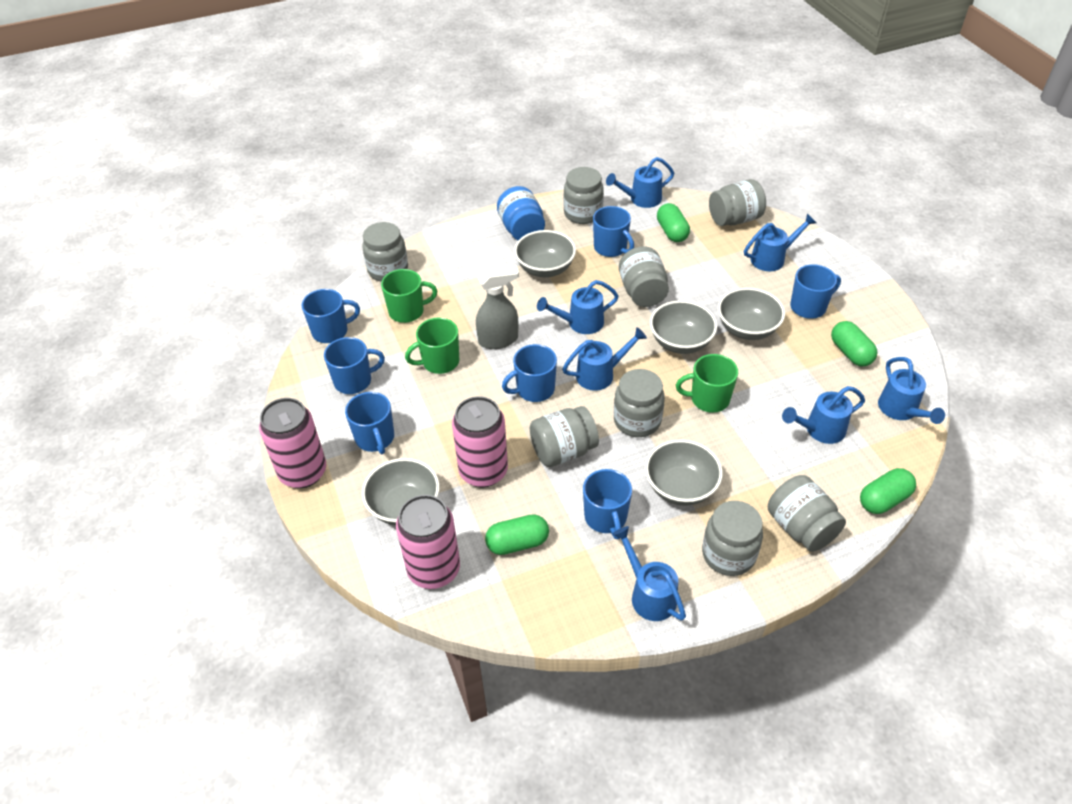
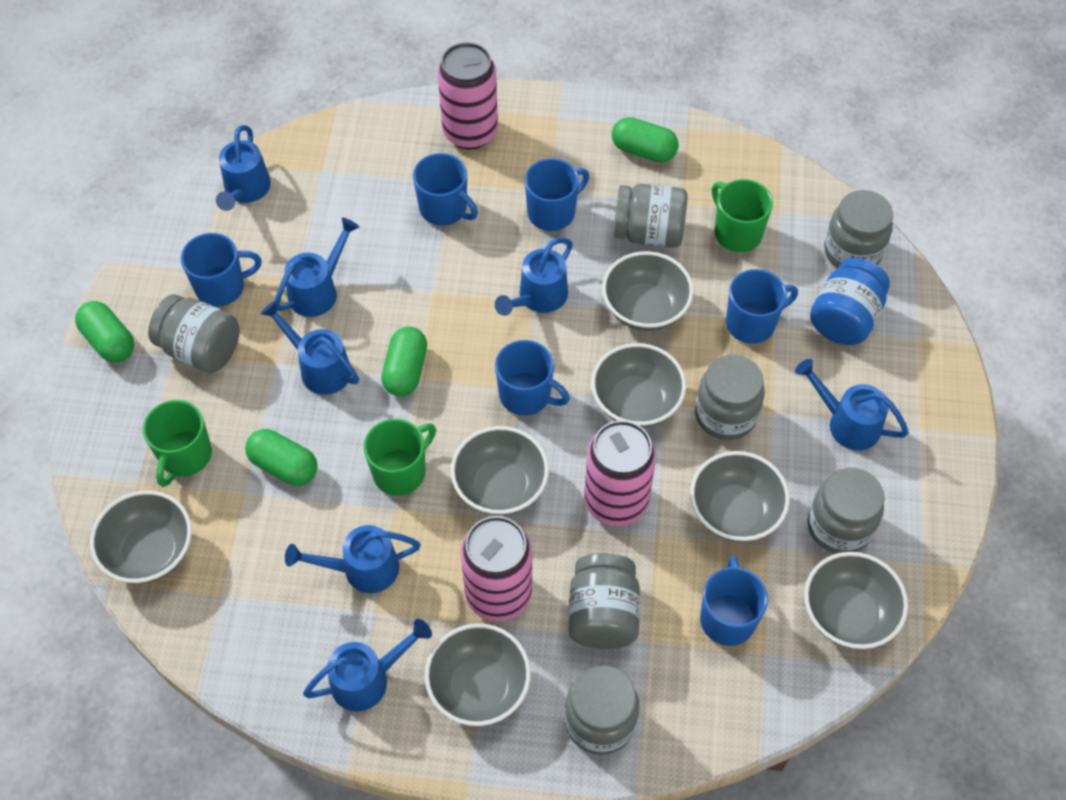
blue mug: [302,289,360,343] [324,337,385,394] [345,392,394,454] [502,344,557,402] [583,469,632,540] [593,206,634,257] [790,264,841,319] = 7 -> [181,233,262,307] [413,153,478,226] [495,340,570,416] [525,158,589,231] [700,556,768,646] [726,269,798,344] = 6
grey bowl: [362,458,440,525] [514,230,576,277] [645,439,723,506] [650,300,717,354] [718,288,785,340] = 5 -> [90,490,192,584] [425,623,531,726] [451,426,549,516] [591,343,686,428] [602,251,694,331] [690,451,790,542] [804,552,908,649] = 7
grey jar: [362,222,408,282] [530,406,599,467] [563,167,604,224] [614,369,665,437] [619,246,669,307] [702,501,763,576] [709,179,766,226] [768,475,846,552] = 8 -> [148,294,240,373] [565,666,639,755] [568,553,640,649] [614,184,688,248] [695,354,765,440] [808,467,885,554] [824,190,893,268] = 7
grey spray bottle: [476,265,519,349] = 1 -> none = 0

